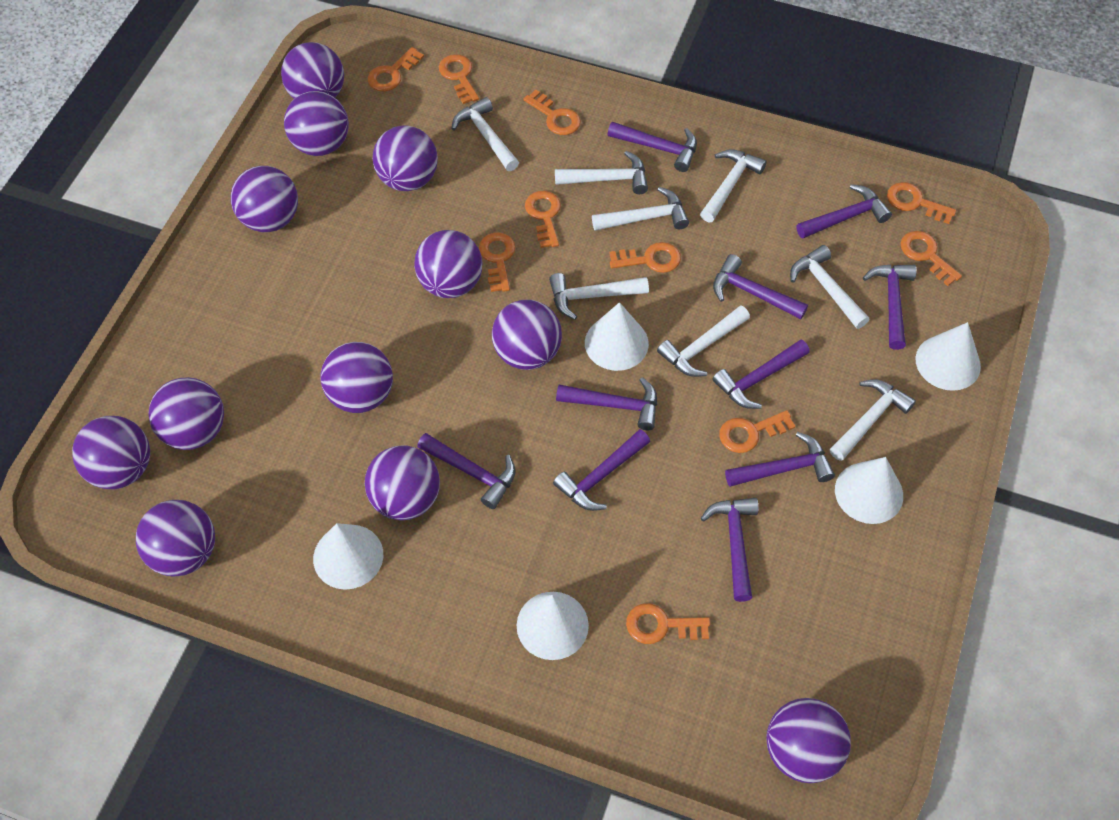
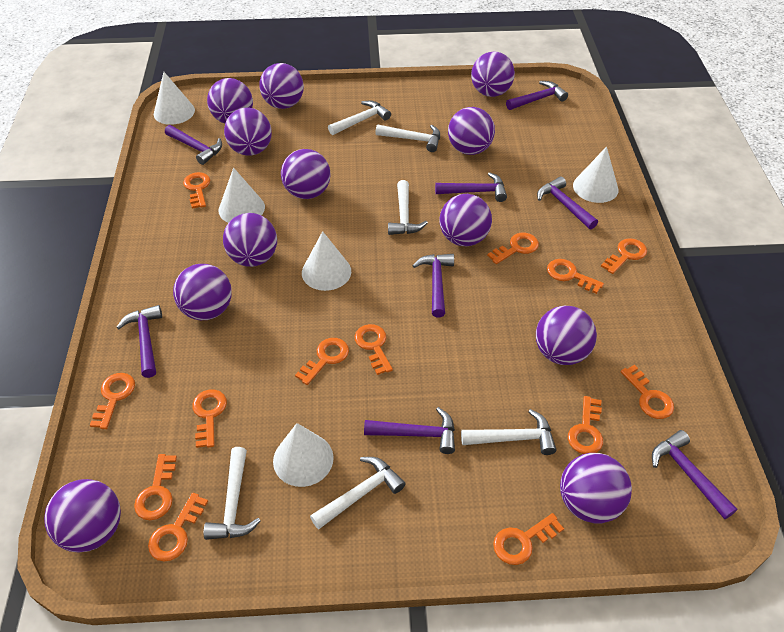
orange key: [368,47,424,92] [439,54,479,104] [479,233,516,292] [524,90,581,135] [525,191,561,248] [609,242,681,273] [626,603,710,644] [719,410,795,453] [887,182,956,224] [900,231,962,286] = 10 -> [90,373,135,429] [134,454,177,520] [148,493,208,562] [183,172,210,209] [192,389,227,448] [295,338,349,385] [355,324,393,375] [487,233,539,264] [493,513,564,565] [547,259,604,294] [568,396,603,454] [601,238,647,274] [621,365,674,419] = 13
purple hammer: [417,433,516,509] [553,429,650,511] [556,377,657,430] [608,122,697,172] [701,498,759,602] [712,339,810,409] [713,254,808,319] [725,432,835,487] [797,184,892,238] [863,264,917,350] = 10 -> [116,305,162,378] [165,125,222,165] [364,407,455,454] [412,254,454,317] [435,172,507,202] [506,81,568,110] [537,176,598,229] [652,430,737,519] = 8
white hammer: [451,97,519,171] [549,273,649,320] [555,151,648,194] [592,187,689,231] [657,305,750,377] [700,149,767,222] [790,245,870,329] [830,379,916,461] = 8 -> [203,447,261,540] [310,457,405,530] [328,101,391,135] [375,124,440,152] [388,180,428,235] [461,409,556,455] = 6

